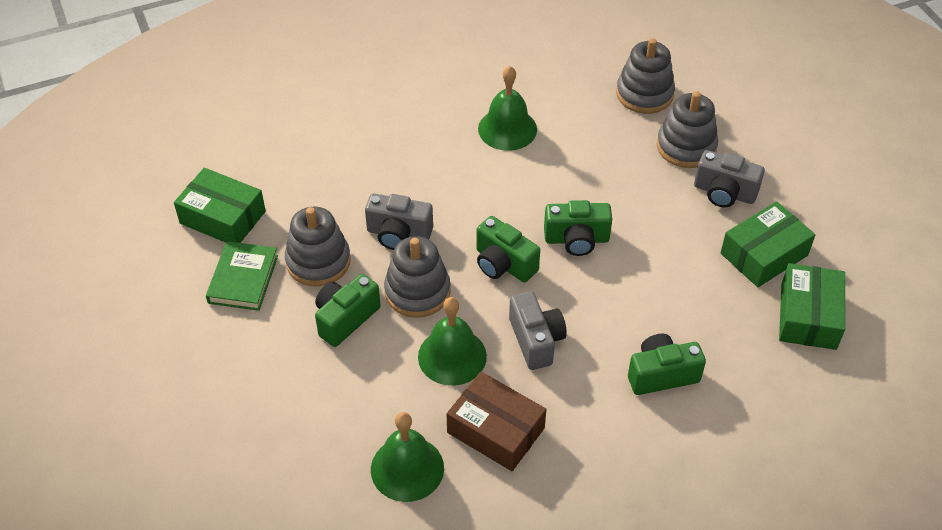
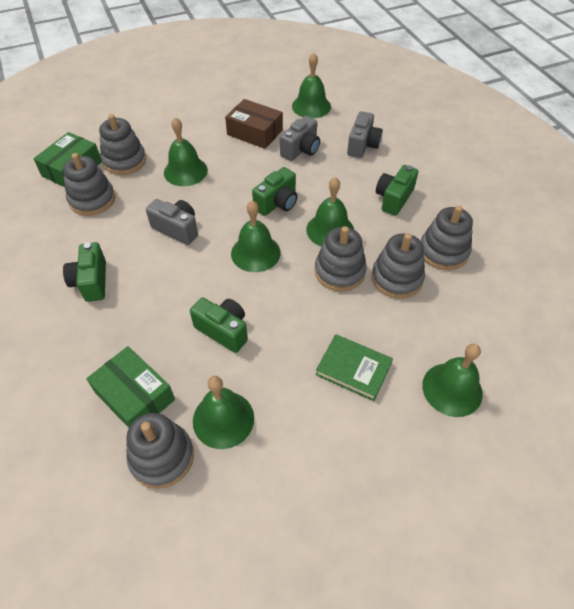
green bell: [371,412,444,502] [418,297,487,386] [478,66,537,151] = 3 -> [164,117,208,186] [193,376,254,449] [231,201,281,272] [292,53,331,118] [306,177,354,247] [422,344,483,417] = 6
green box: [174,168,266,243] [721,201,815,287] [779,263,845,350] = 3 -> [33,132,102,187] [86,346,175,428] = 2
grey stacking toy: [285,207,351,286] [384,236,451,318] [616,38,675,114] [657,91,718,168] = 4 -> [63,153,115,216] [99,114,146,175] [126,413,194,489] [315,226,367,291] [371,233,425,299] [421,206,473,270] = 6

